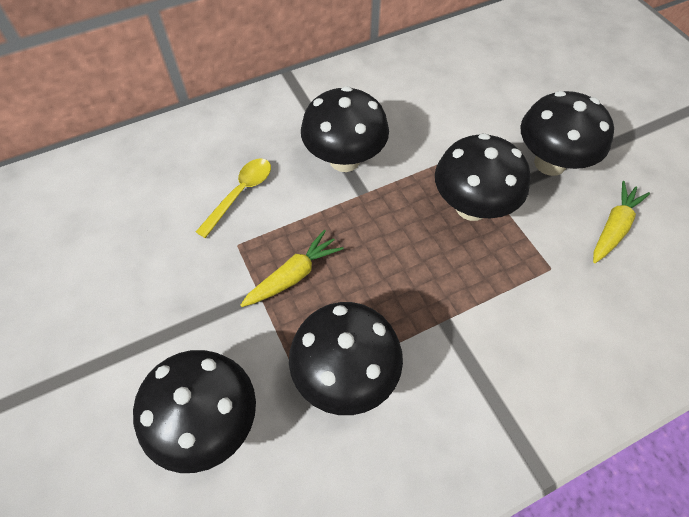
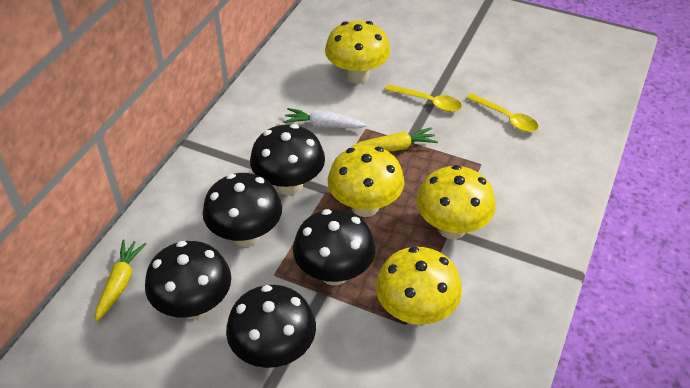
white carrot: none = 0 -> [283,108,367,129] = 1
yellow mushroom: none = 0 -> [325,21,390,84] [328,145,404,217] [376,247,462,326] [416,165,496,239] = 4
yellow spoon: [196,159,271,238] = 1 -> [385,84,462,112] [466,93,539,132] = 2

